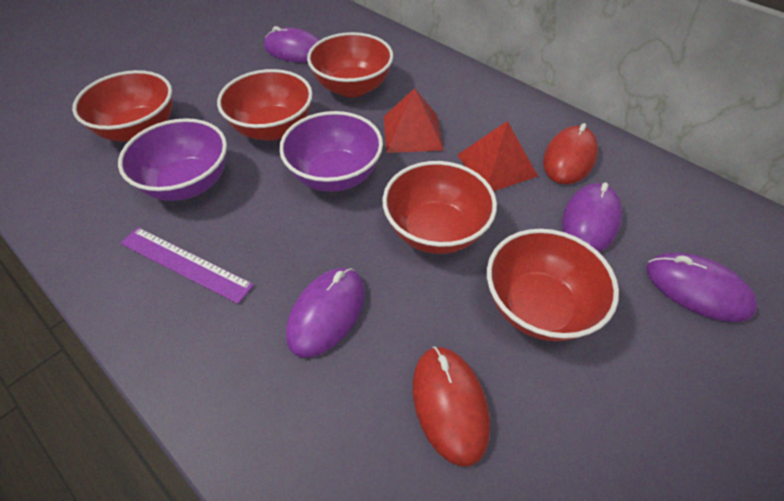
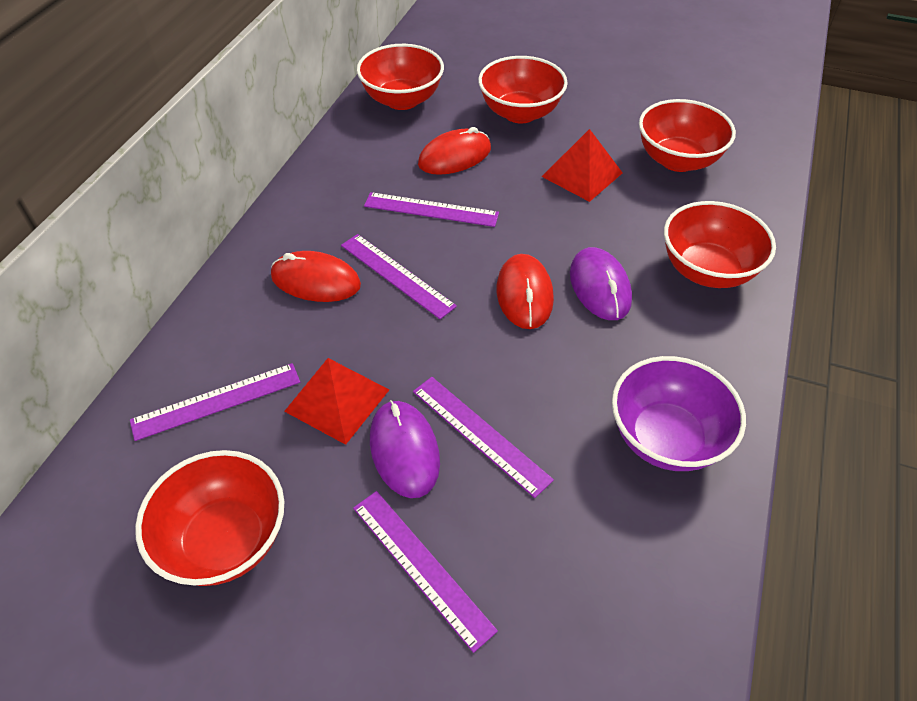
purple bowl: [118,118,227,201] [279,111,383,192] = 2 -> [612,356,746,471] = 1
purple mouse: [264,26,320,63] [286,268,365,358] [562,182,622,252] [646,252,757,322] = 4 -> [370,400,440,498] [570,247,632,320] = 2
purple ruler: [120,227,254,304] = 1 -> [130,363,300,441] [341,234,457,319] [353,491,498,653] [364,192,499,227] [413,377,554,498] = 5
red mouse: [413,347,490,467] [543,123,598,184] = 2 -> [271,251,361,302] [418,127,491,175] [497,254,554,329] = 3

